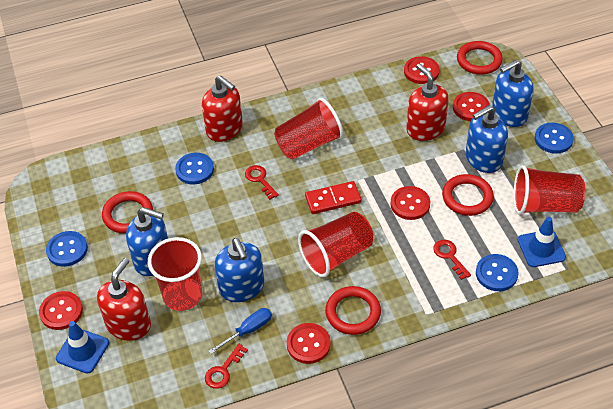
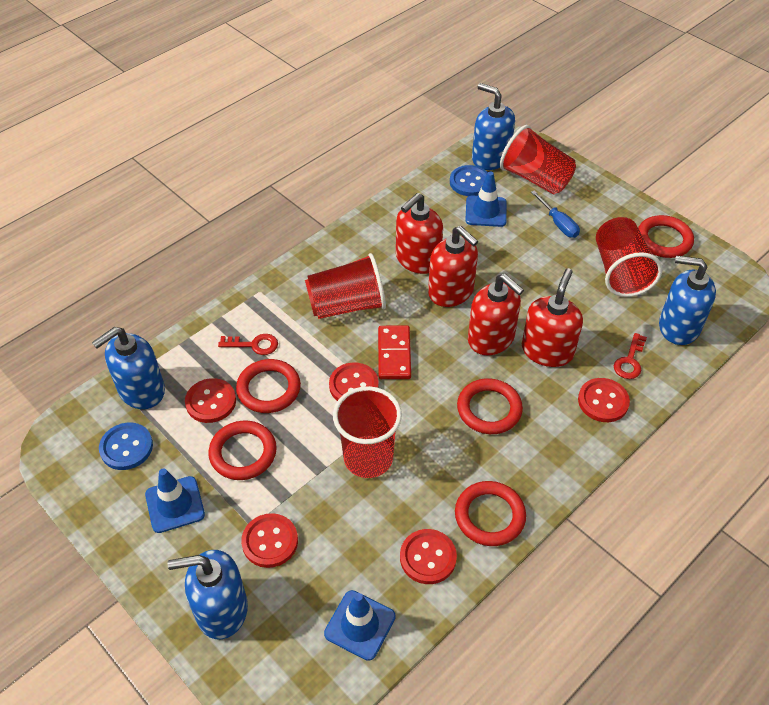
blue button: [46,231,88,267] [175,153,214,185] [476,254,519,291] [535,123,574,154] = 4 -> [99,423,153,470] [450,165,488,196] = 2
blue traffic cone: [56,321,109,374] [518,217,566,267] = 2 -> [145,468,205,533] [324,590,396,661] [465,171,507,227] = 3
red key: [205,344,248,389] [245,165,279,200] [433,240,471,280] = 3 -> [218,334,278,355] [614,333,647,379] = 2
red ring: [102,191,153,233] [325,286,381,335] [442,174,494,216] [457,41,503,75] = 4 -> [208,421,277,480] [236,359,301,413] [455,481,526,546] [457,378,523,434] [638,215,694,258] = 5
red soap dispenser: [97,258,151,341] [202,75,243,142] [406,63,449,141] = 3 -> [396,193,443,274] [428,226,478,307] [468,274,524,355] [522,268,583,367] = 4

